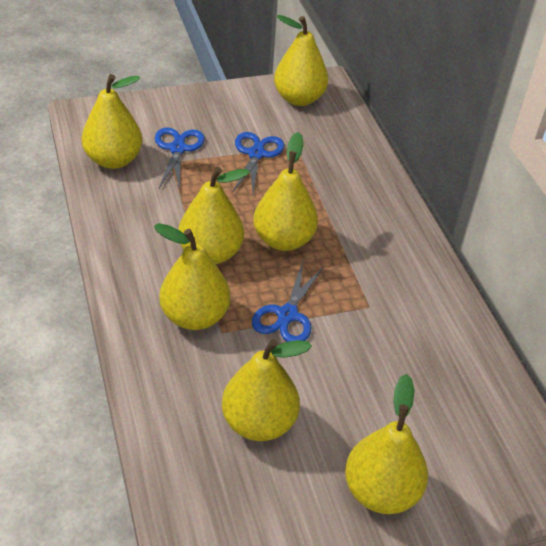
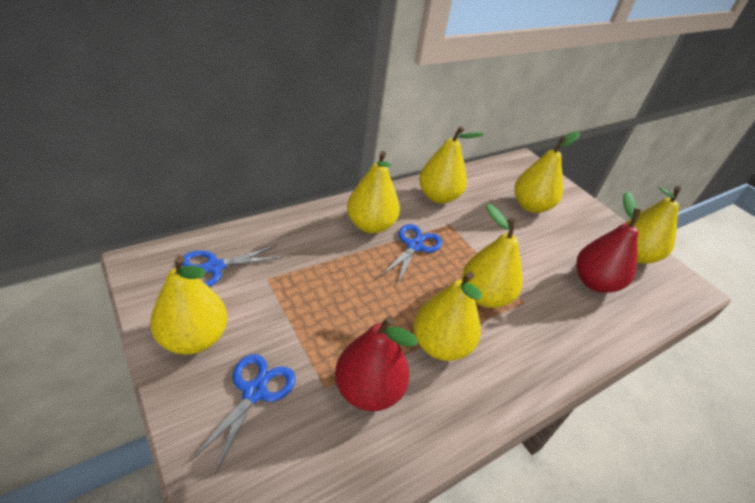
red pear: none = 0 -> [335,316,418,411] [576,191,641,293] = 2

